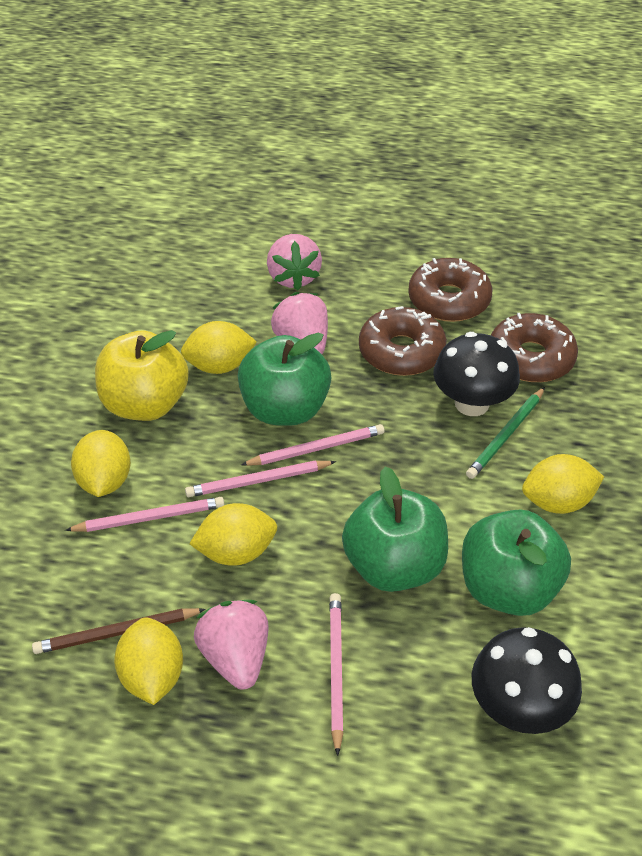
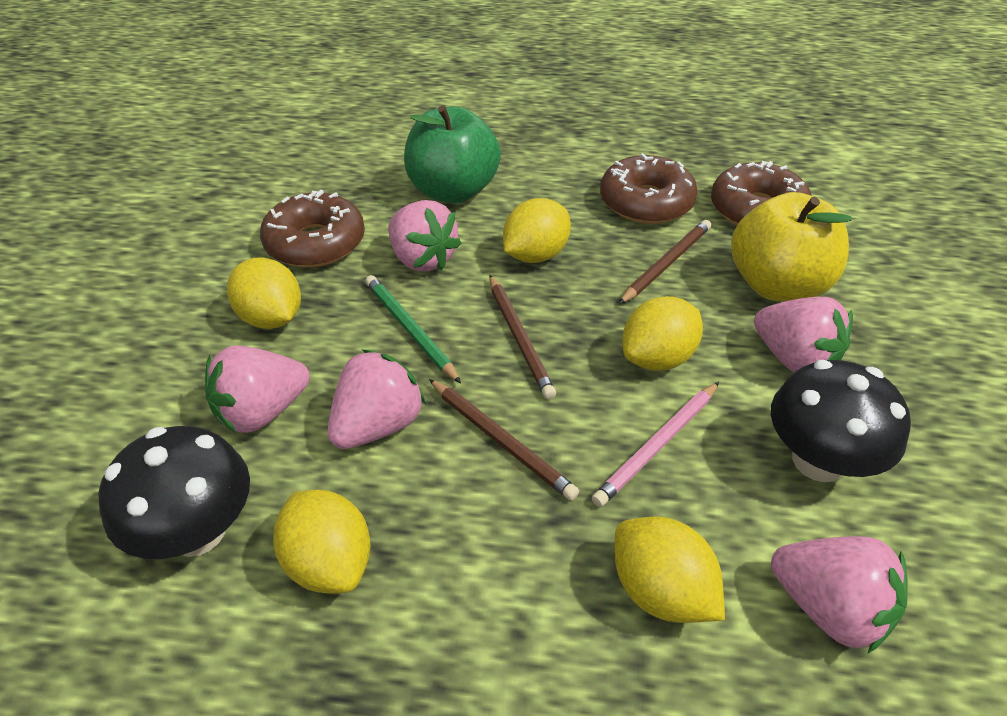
brown pencil: [32,608,206,654] = 1 -> [429,379,579,501] [489,275,556,400] [619,220,711,304] = 3
green apple: [238,333,331,426] [342,466,448,592] [462,509,571,616] = 3 -> [404,105,501,203] = 1
pink pencil: [65,497,224,532] [185,461,336,497] [241,424,385,466] [329,593,344,756] = 4 -> [592,382,719,507] = 1
pink strawberry: [194,600,268,690] [267,234,322,290] [271,292,328,354] = 3 -> [205,346,310,433] [327,349,426,449] [388,200,462,272] [754,297,853,372] [771,536,908,654] = 5

